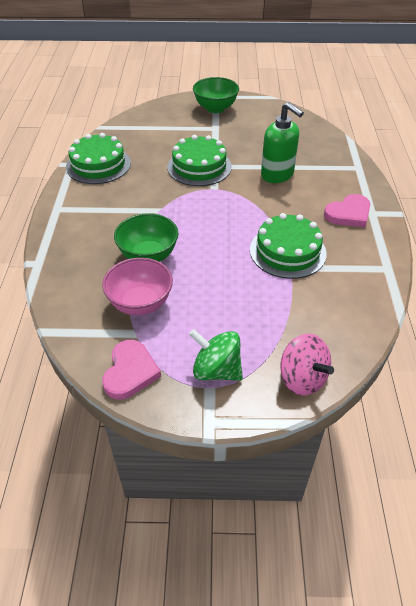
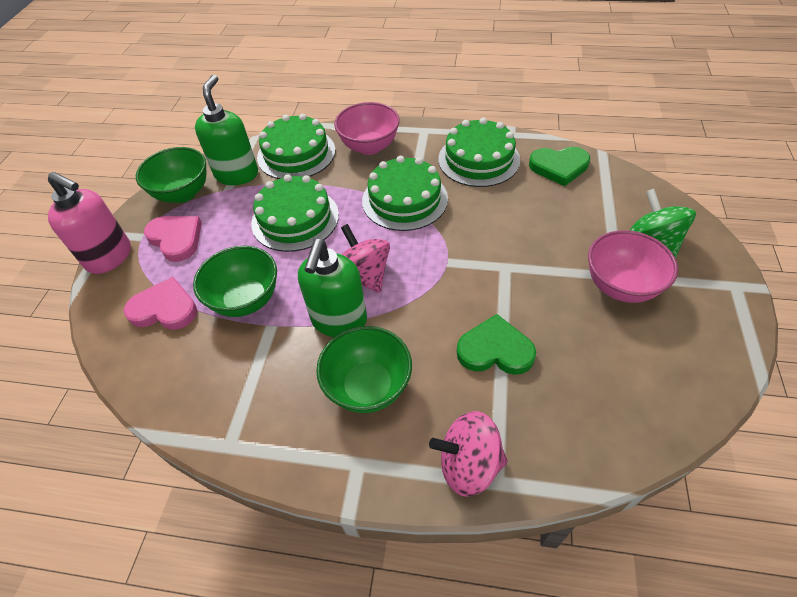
green bowl: [114,213,178,262] [193,77,239,113] = 2 -> [136,147,206,203] [193,246,277,317] [316,326,412,413] = 3
green cake: [66,133,131,184] [167,135,232,186] [250,213,327,279] = 3 -> [251,174,339,252] [257,114,335,179] [362,156,448,231] [438,118,520,187] = 4
green heart: none = 0 -> [457,314,536,375] [529,147,590,186] = 2
green soap dispenser: [261,102,304,183] = 1 -> [195,75,258,185] [298,239,367,337] = 2
pink bowl: [102,258,173,315] = 1 -> [334,102,400,155] [588,230,678,303] = 2
pink soap dispenser: none = 0 -> [48,172,131,274] = 1
pink spinning top: [280,334,334,396] = 1 -> [341,224,390,293] [429,411,508,497] = 2

